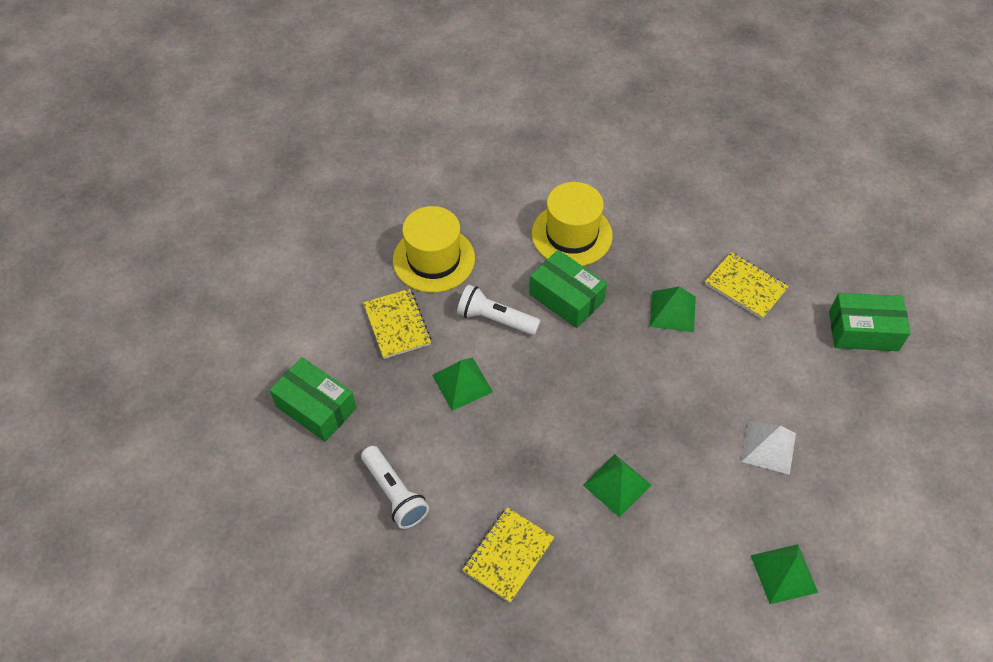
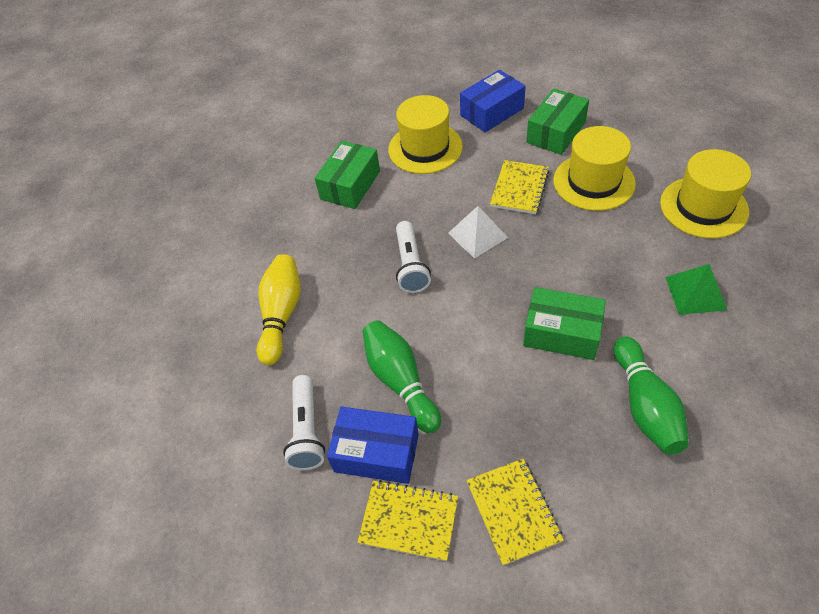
blue box: none = 0 -> [327,407,419,484] [460,70,526,132] = 2
green bowling pin: none = 0 -> [362,320,441,433] [614,336,689,455] = 2
green pyramid: [432,357,493,411] [583,454,651,518] [650,287,696,332] [751,544,818,604] = 4 -> [665,264,727,315] = 1
yellow bowling pin: none = 0 -> [257,254,301,365] = 1
yellow hat: [393,206,475,293] [532,182,613,266] = 2 -> [388,95,463,174] [553,126,636,211] [660,149,751,238] = 3

